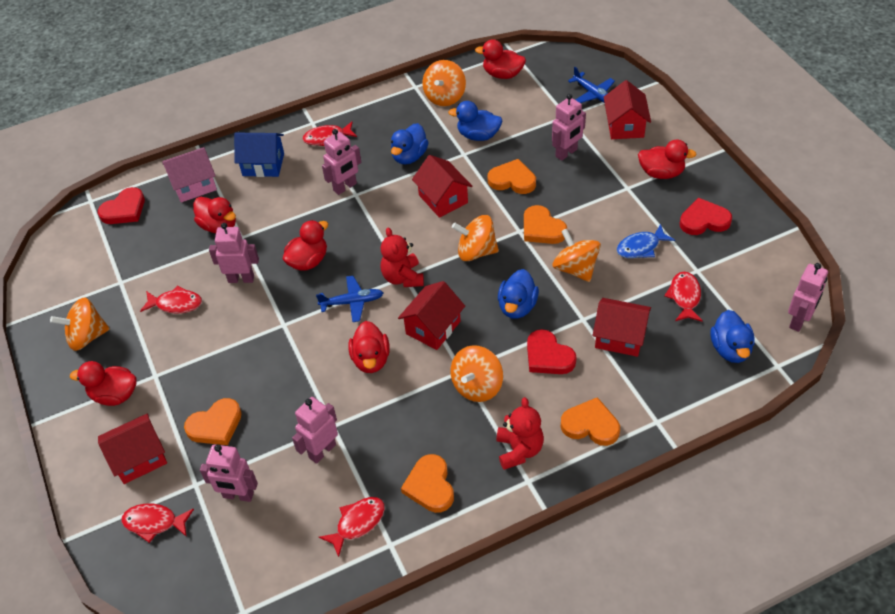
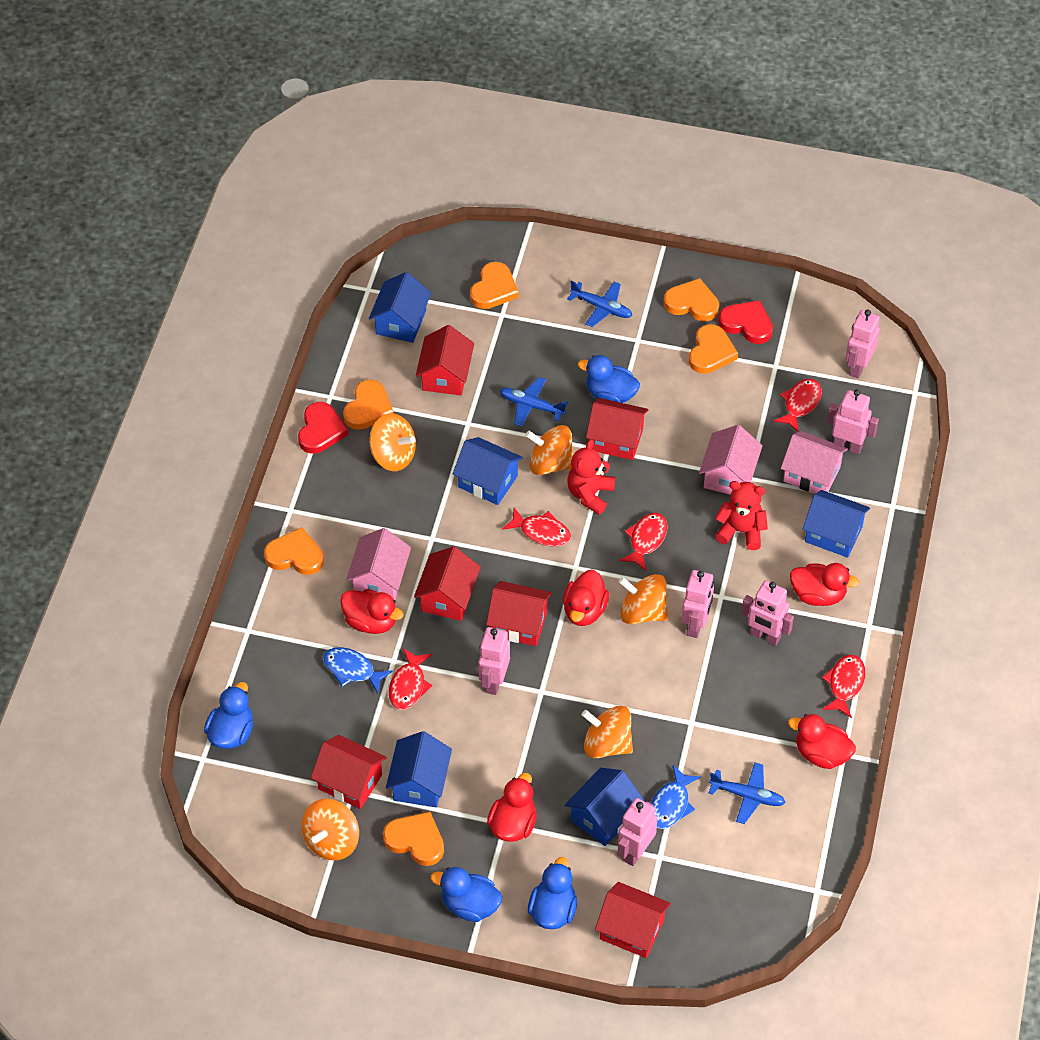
blue fish: [617,224,675,258] = 1 -> [323,647,393,694] [651,765,701,829] = 2
blue house: [234,133,284,177] = 1 -> [369,272,431,343] [386,731,452,807] [453,437,523,505] [565,768,644,846] [803,490,870,558] = 5
blue plane: [316,276,383,322] [568,67,615,103] = 2 -> [500,377,568,427] [567,281,632,327] [708,762,786,824] = 3
orange heart: [184,398,242,445] [401,454,454,513] [488,159,536,194] [524,205,567,244] [561,397,620,446] = 5 -> [264,527,324,575] [343,379,394,430] [383,811,444,866] [470,262,519,309] [664,278,719,321] [689,324,738,374] = 6
pink house: [162,147,217,202] = 1 -> [346,528,411,600] [699,425,762,495] [781,431,848,494] = 3
red duck: [70,361,137,406] [193,197,236,233] [283,220,328,271] [349,321,390,373] [475,39,526,79] [638,140,697,179] = 6 -> [340,589,404,634] [487,773,537,842] [563,570,609,626] [788,714,856,769] [790,563,860,606] = 5
red heart: [98,187,145,224] [527,329,577,374] [680,198,732,235] = 3 -> [298,402,348,454] [718,300,773,344] = 2
red house: [98,414,167,484] [398,281,465,350] [412,155,472,218] [593,298,651,357] [604,80,651,139] = 5 -> [311,735,387,809] [414,546,481,621] [416,325,474,395] [486,581,552,646] [586,398,648,460] [595,882,671,958] = 6

